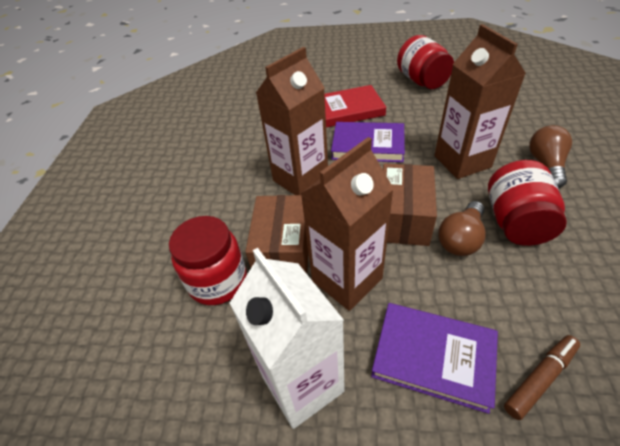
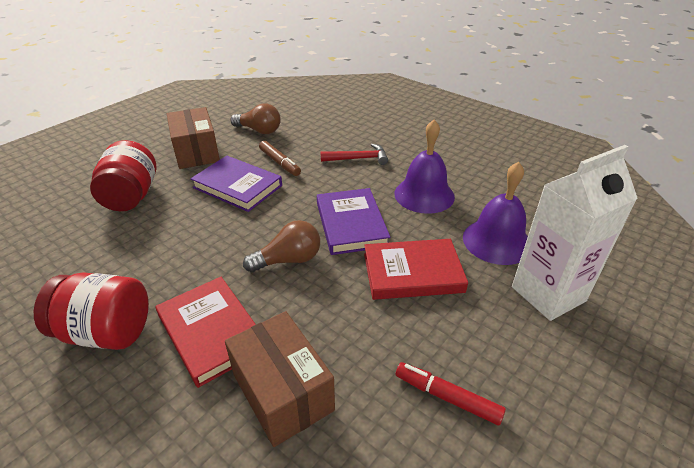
brown carton: [256,47,328,195] [300,137,394,311] [434,24,526,179] = 3 -> none = 0
purple bell: none = 0 -> [394,120,455,214] [463,162,528,265] = 2
red book: [324,85,386,128] = 1 -> [156,277,256,388] [364,239,468,300] = 2
red hammer: none = 0 -> [321,144,388,165] = 1
red jar: [169,216,247,305] [397,35,454,89] [488,160,567,246] = 3 -> [34,272,149,350] [90,140,156,211] = 2
red marker: none = 0 -> [396,362,506,426] = 1

